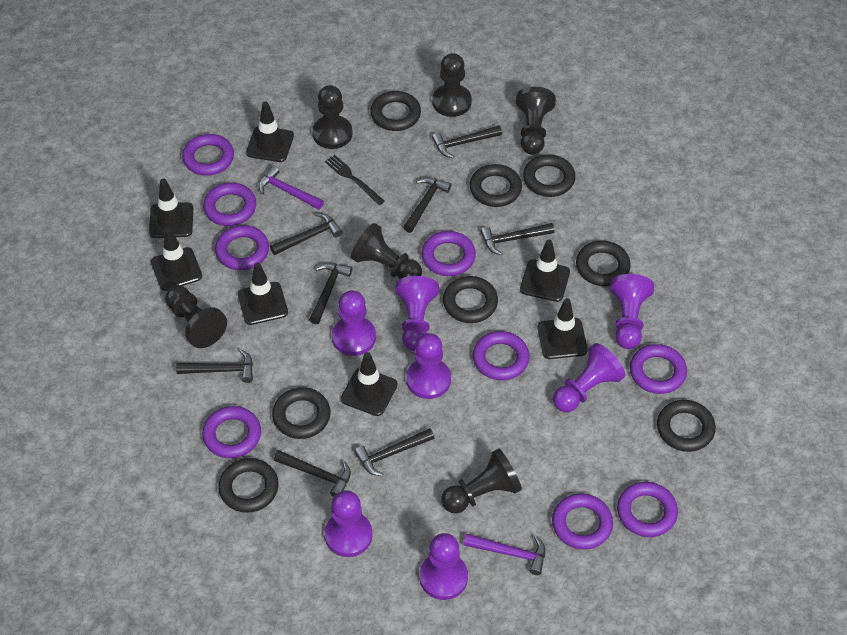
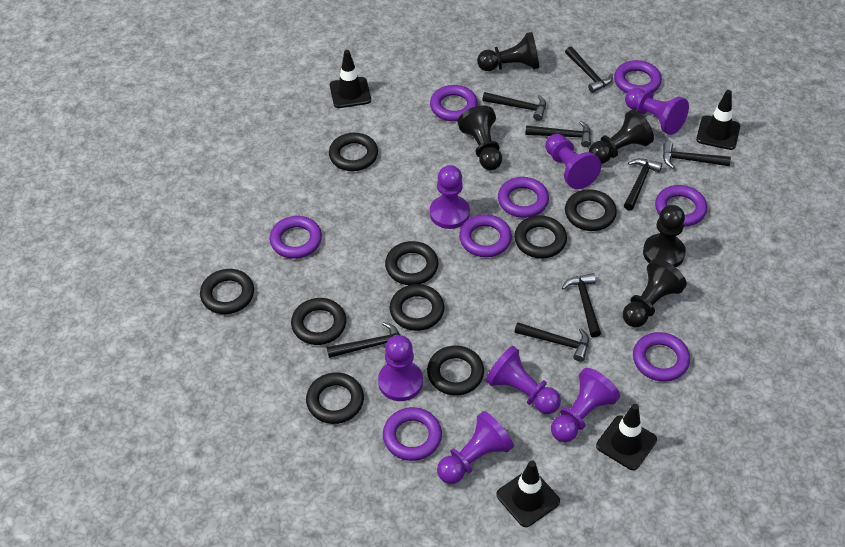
black fork: [325,155,385,205] = 1 -> none = 0
black pawn: [165,286,227,348] [312,85,353,149] [351,223,422,279] [432,53,472,117] [441,449,522,514] [516,87,556,155] = 6 -> [457,105,502,170] [477,32,539,71] [589,109,654,164] [623,259,687,327] [643,205,686,267] = 5
black ring: [218,458,279,513] [272,387,330,439] [370,91,421,131] [443,276,498,323] [470,164,522,207] [523,154,576,197] [576,241,631,286] [657,400,716,452] = 8 -> [200,269,254,314] [291,298,346,345] [306,372,364,424] [329,133,378,171] [385,241,438,285] [390,284,445,331] [427,346,484,396] [514,215,567,259] [565,189,617,231] = 9
black traffic cone: [149,178,193,238] [151,228,202,291] [238,263,288,325] [246,101,294,162] [341,352,398,416] [520,240,570,302] [538,298,588,359] = 7 -> [330,50,371,108] [496,460,560,527] [596,404,657,470] [696,90,740,150] = 4
purple hammer: [258,165,324,210] [463,534,545,575] = 2 -> none = 0
purple ring: [182,134,234,176] [202,406,261,458] [203,183,256,226] [215,225,269,270] [422,231,476,276] [473,331,530,380] [552,494,613,549] [617,482,678,537] [630,344,687,394] = 9 -> [270,216,322,259] [383,407,442,461] [430,85,478,121] [459,214,512,257] [498,177,549,218] [614,60,662,93] [633,332,690,381] [655,185,707,226] = 8

